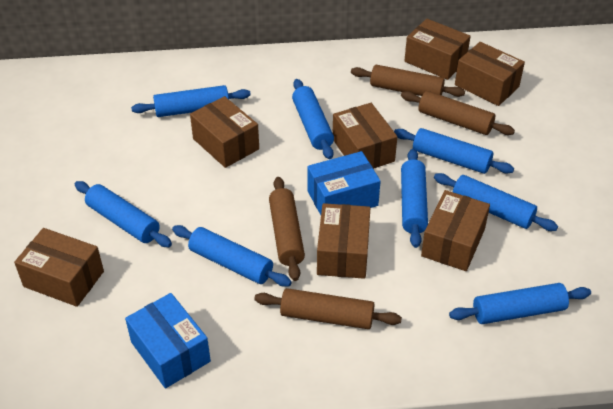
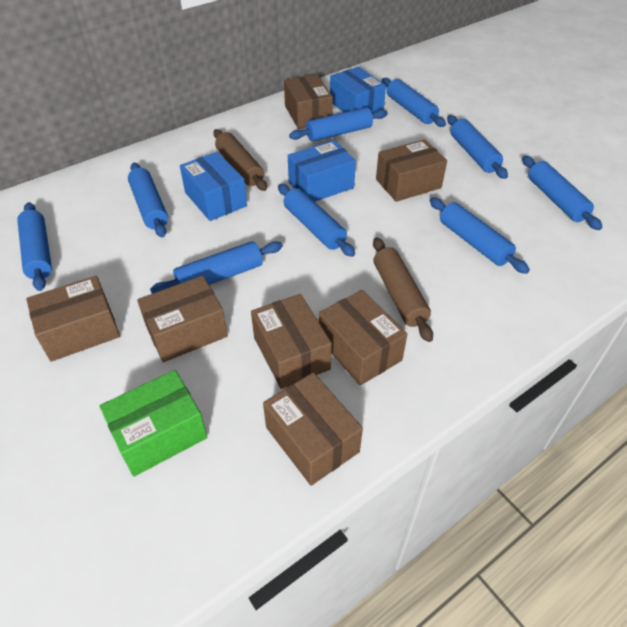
blue box: [125,293,211,388] [307,151,381,215] = 2 -> [180,152,247,221] [288,140,356,202] [330,67,386,113] = 3
blue rolling pin: [75,181,172,247] [131,85,251,117] [172,225,292,287] [292,79,334,159] [394,128,514,174] [401,149,428,248] [434,173,558,231] [449,283,591,324] = 8 -> [17,202,52,291] [128,163,168,237] [150,241,283,294] [278,184,355,257] [289,107,388,142] [381,78,446,127] [430,197,530,274] [447,115,508,179] [522,156,602,230] = 9
brown rolling pin: [254,288,402,329] [269,177,305,281] [351,65,465,97] [401,91,515,135] = 4 -> [213,129,267,191] [373,237,433,342] = 2
green box: none = 0 -> [100,370,207,476] = 1

